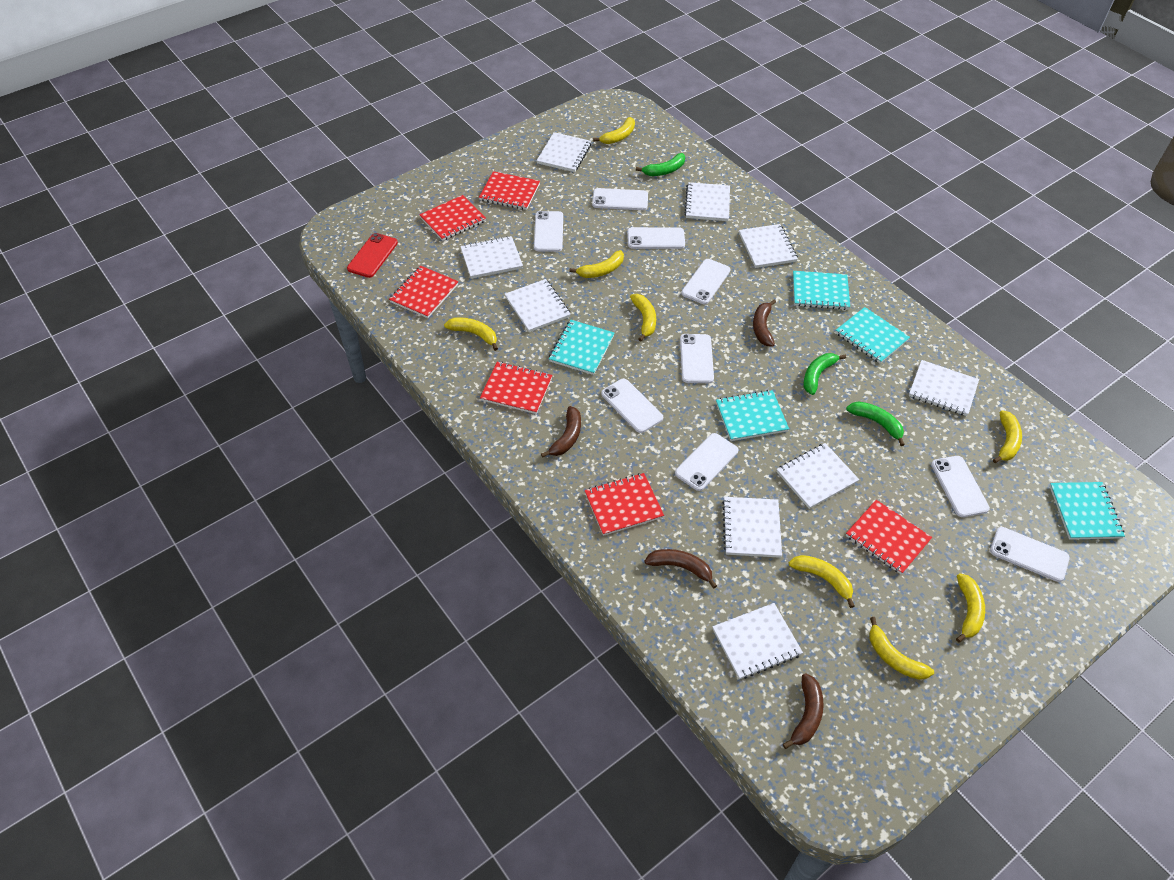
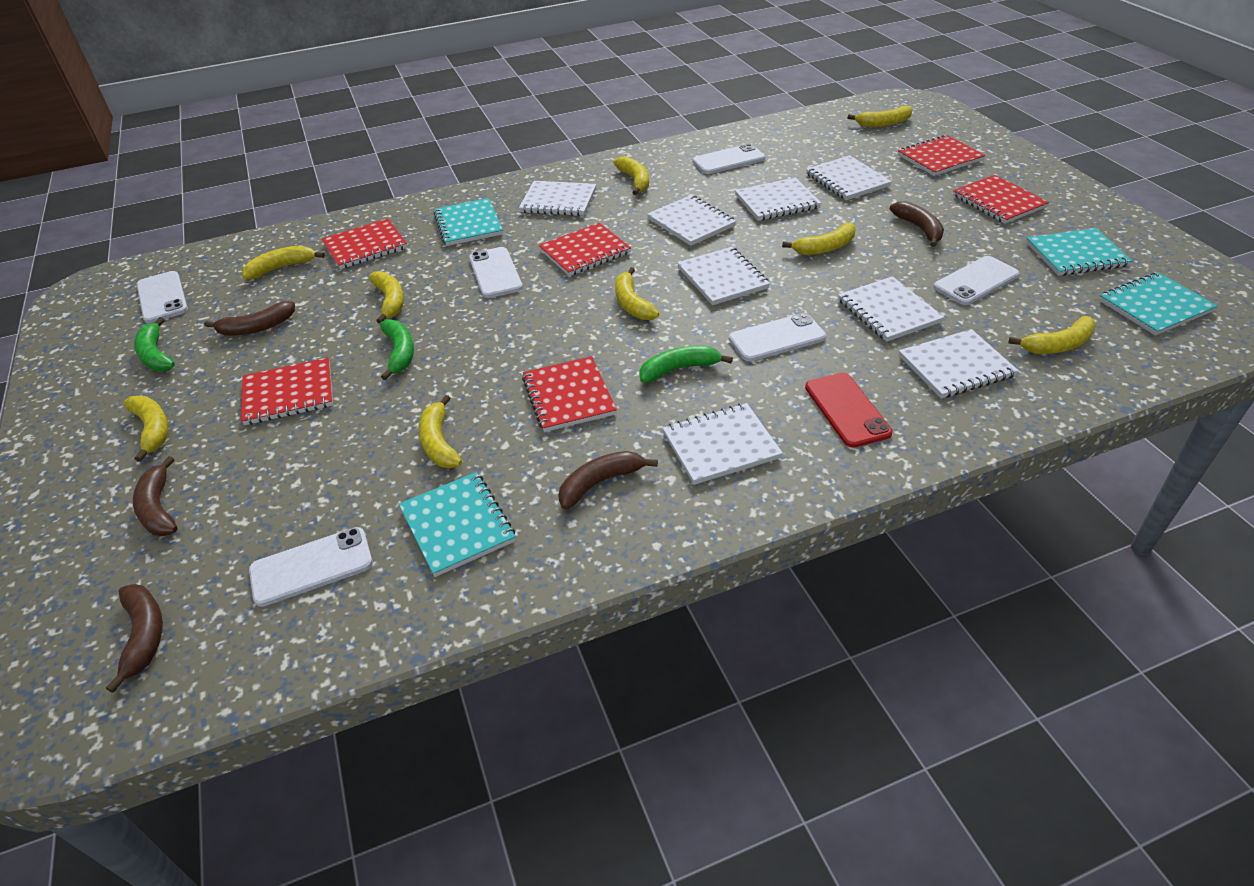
brown banana: [541,406,581,458] [644,549,717,589] [753,300,776,347] [783,673,824,749] = 4 -> [106,584,163,693] [133,456,178,536] [204,301,295,336] [558,451,658,509] [889,201,944,247] = 5
turquoise notebook: [549,320,614,375] [716,390,789,441] [793,271,850,310] [835,307,910,363] [1049,482,1125,540] = 5 -> [399,472,516,577] [433,198,503,246] [1026,228,1132,276] [1099,272,1217,335] = 4
white notebook: [460,236,523,279] [505,279,571,332] [537,132,591,172] [685,182,730,221] [712,603,803,679] [722,497,782,558] [739,224,798,268] [777,443,859,509] [909,360,979,416] = 9 -> [519,181,596,216] [647,195,736,246] [663,403,783,485] [677,247,770,305] [735,177,821,221] [806,155,892,200] [838,276,944,342] [899,329,1019,399] = 8
white phone: [534,211,563,252] [592,188,648,210] [601,379,663,433] [627,227,685,249] [675,433,738,491] [680,334,714,383] [681,259,731,304] [931,456,990,517] [990,527,1070,582] = 9 -> [136,271,188,323] [249,527,373,607] [469,247,523,298] [693,143,765,174] [729,313,826,361] [933,256,1019,305] = 6
yellow banana: [444,317,498,351] [569,250,624,278] [593,117,635,144] [630,294,656,341] [789,555,854,608] [869,617,934,680] [956,573,985,643] [993,410,1022,463] = 8 -> [123,396,169,462] [242,245,325,279] [369,271,404,324] [419,395,462,468] [614,156,649,195] [615,267,659,320] [782,223,856,255] [848,106,913,127] [1008,316,1096,354] = 9

